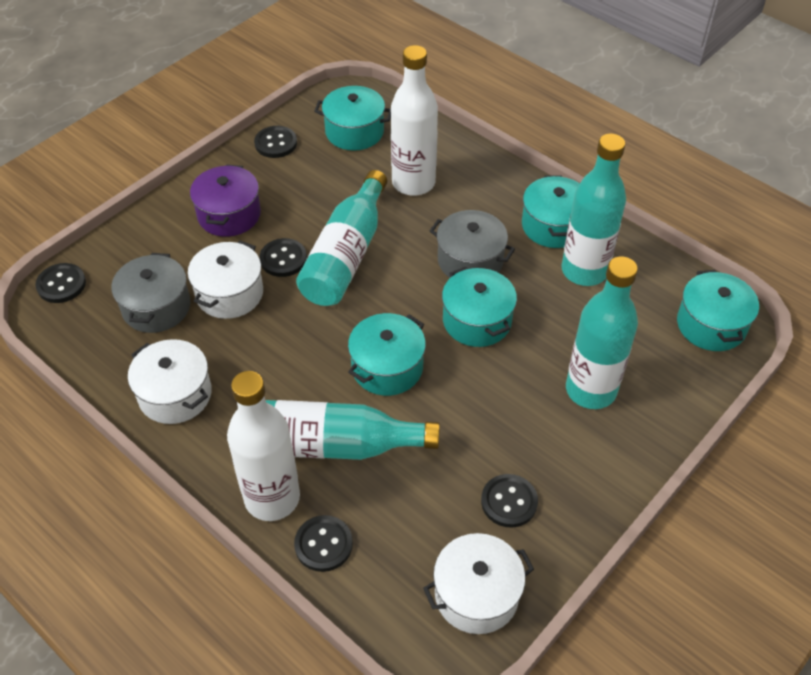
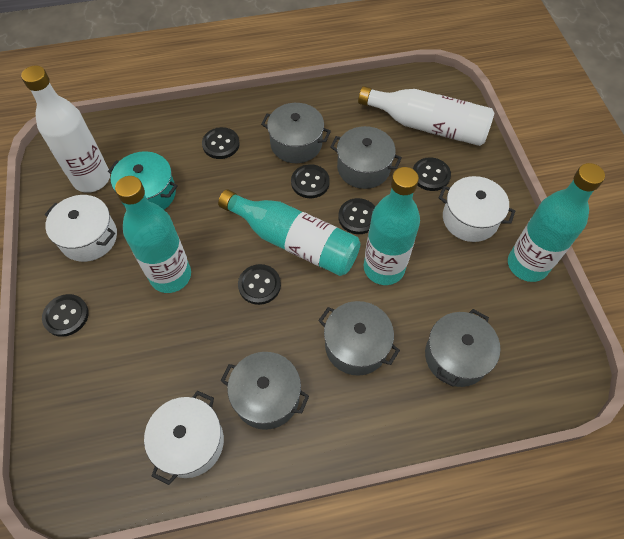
black button: [35,263,86,303] [254,126,297,158] [259,238,307,277] [294,515,353,572] [481,474,538,528] = 5 -> [42,294,89,337] [202,127,240,159] [238,264,281,305] [291,164,330,198] [338,198,375,234] [413,157,451,191] = 6
grey pot: [111,253,190,333] [430,210,515,278] = 2 -> [221,352,309,430] [261,103,331,163] [318,301,400,376] [330,126,402,189] [425,309,500,387] = 5
purple pot: [190,164,261,237] = 1 -> none = 0
turquoise pot: [314,86,391,151] [348,313,426,396] [442,267,517,347] [522,175,580,248] [677,270,759,351] = 5 -> [108,151,178,210] = 1

